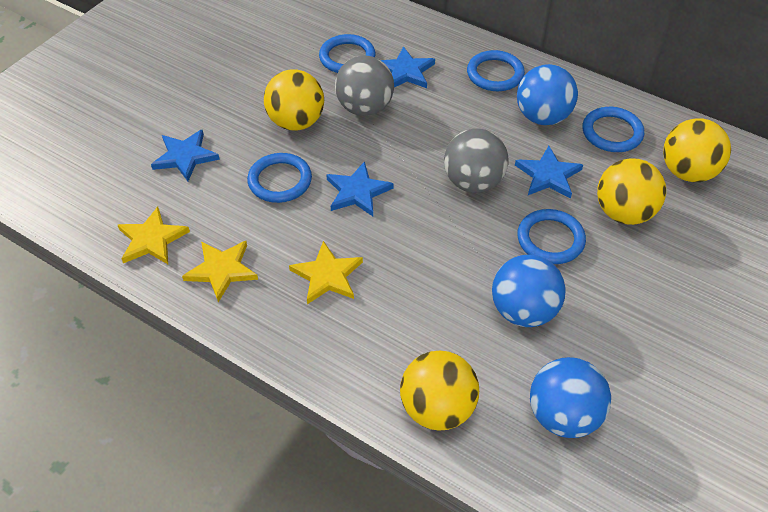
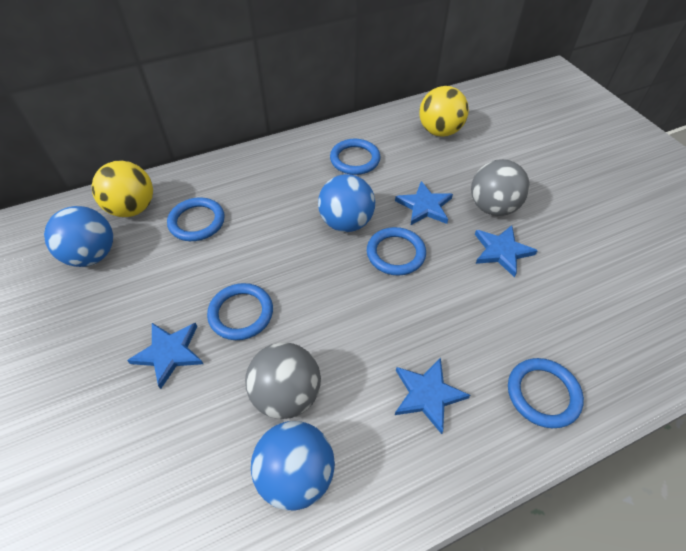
yellow ball: [264,69,324,130] [400,351,479,431] [597,158,666,225] [663,118,731,182] = 4 -> [92,161,153,217] [419,86,469,137] = 2
yellow star: [118,207,190,264] [182,241,258,302] [289,241,363,304] = 3 -> none = 0

